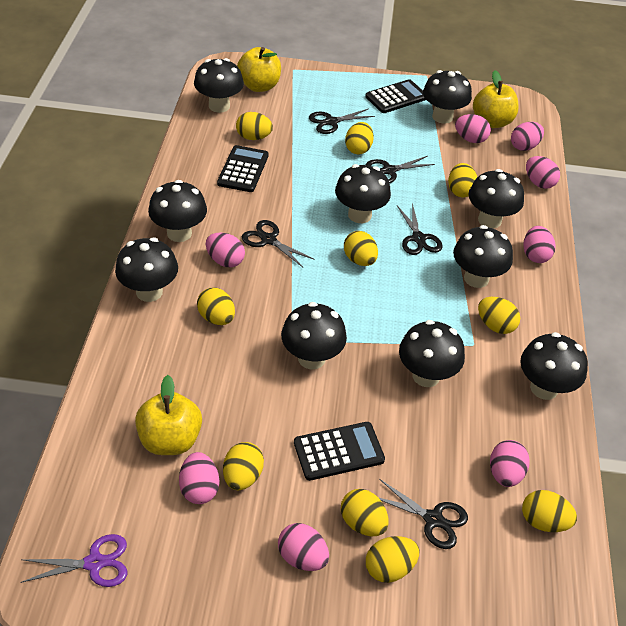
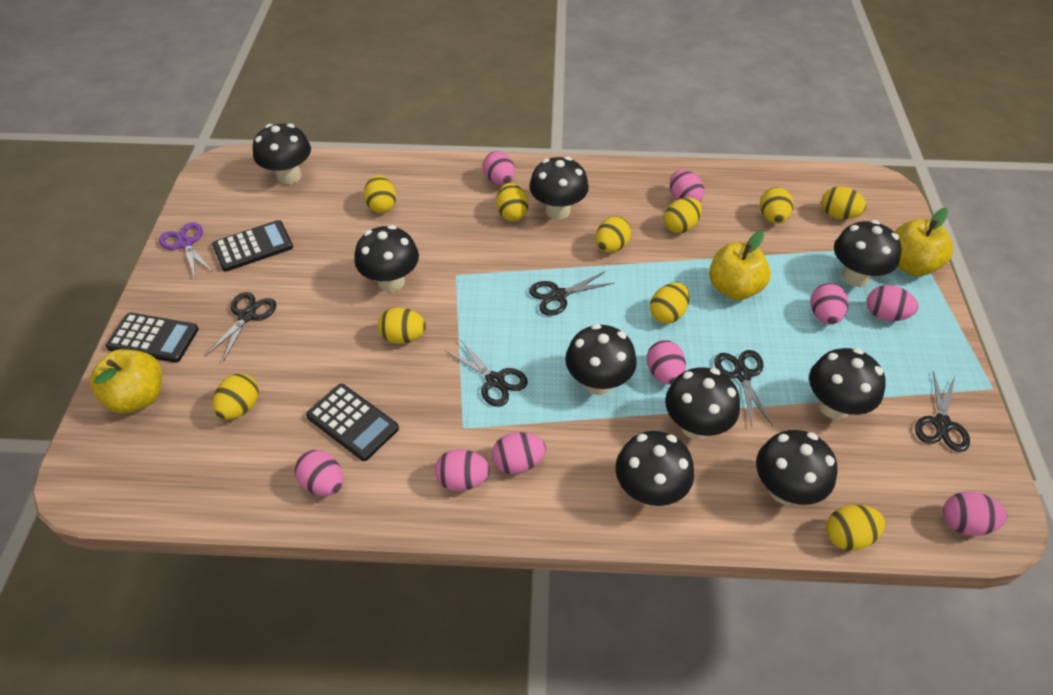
black mushroom: [115,237,178,302] [148,180,207,242] [194,58,244,113] [281,302,347,369] [335,164,391,223] [399,320,465,387] [423,70,472,124] [453,225,513,288] [468,169,524,229] [520,332,588,400] = 10 -> [253,124,311,185] [355,225,419,292] [529,156,589,220] [565,324,636,395] [615,431,694,506] [665,367,740,440] [756,430,837,505] [809,348,886,420] [834,220,902,287] = 9
pink egg: [179,452,219,504] [206,233,245,267] [278,523,329,571] [455,114,491,143] [490,440,530,487] [511,122,544,151] [523,226,556,263] [526,156,560,189] = 8 -> [294,450,343,496] [435,449,490,491] [483,151,515,185] [492,432,546,474] [647,340,686,385] [670,170,704,202] [810,283,848,325] [867,285,918,321] [943,492,1007,536] = 9

